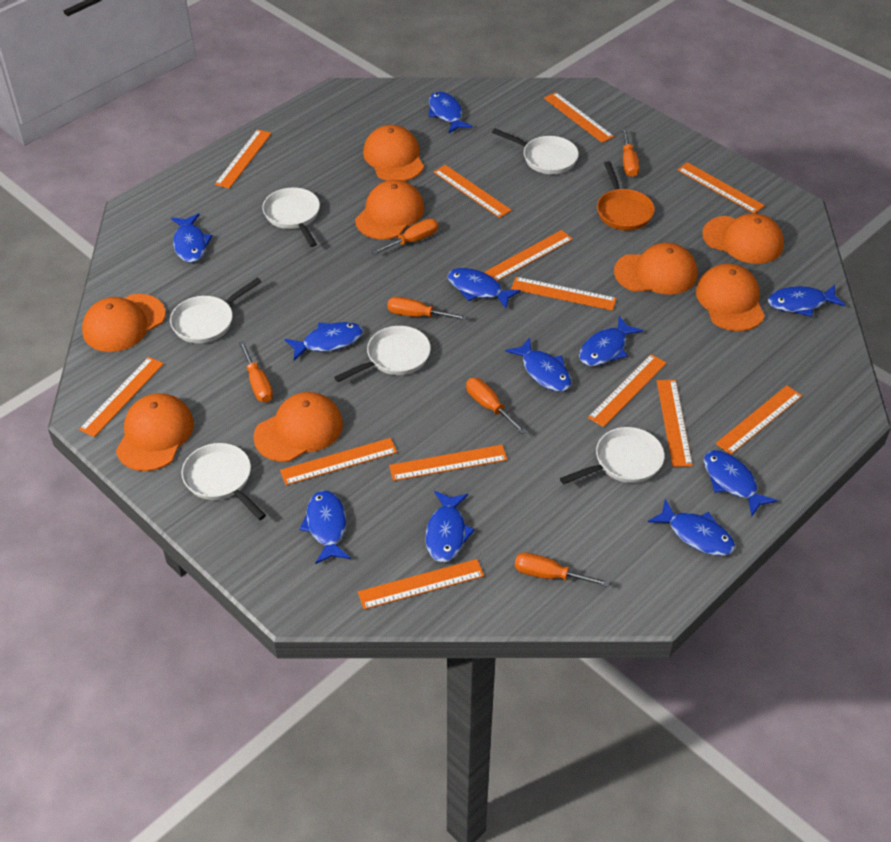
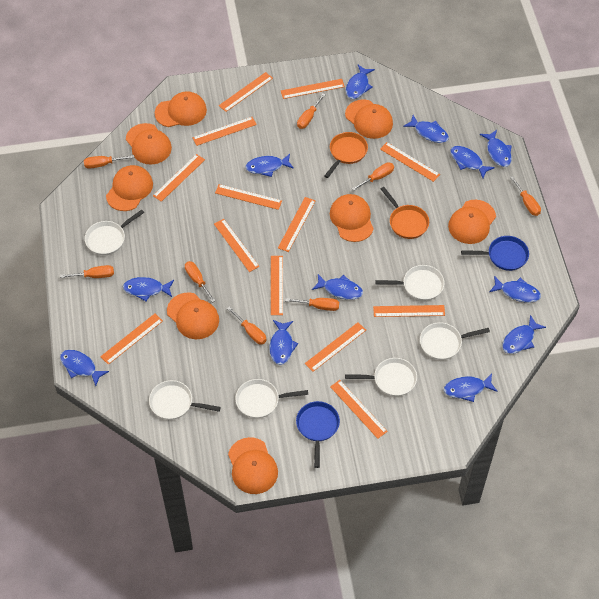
blue fish: [171,214,212,263] [285,322,363,361] [299,490,351,564] [425,491,475,562] [428,91,473,134] [448,268,521,308] [505,337,572,392] [579,316,643,366] [648,499,735,556] [704,450,778,516] [768,285,845,317] = 11 -> [60,350,109,386] [123,277,174,301] [245,154,294,177] [270,320,298,365] [312,274,363,300] [346,65,375,99] [403,115,449,143] [444,374,498,402] [450,146,495,178] [480,130,512,167] [489,276,541,303] [502,315,546,354] = 12
blue pan: none = 0 -> [296,401,340,468] [461,236,529,271] = 2
orange pan: [597,161,655,231] = 1 -> [324,132,368,178] [381,187,429,239] = 2
orange screwdriver: [239,341,273,403] [371,219,438,255] [387,297,467,320] [466,378,527,434] [515,552,610,587] [622,129,640,177] = 6 -> [60,265,114,278] [84,155,134,169] [185,261,216,302] [227,306,267,344] [285,298,339,311] [297,93,326,129] [352,162,394,191] [510,176,541,216] = 8

